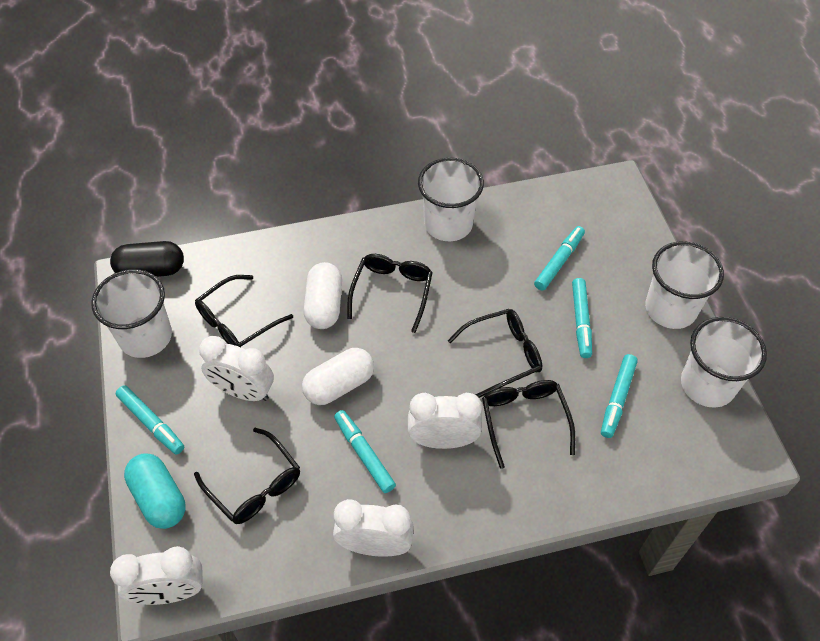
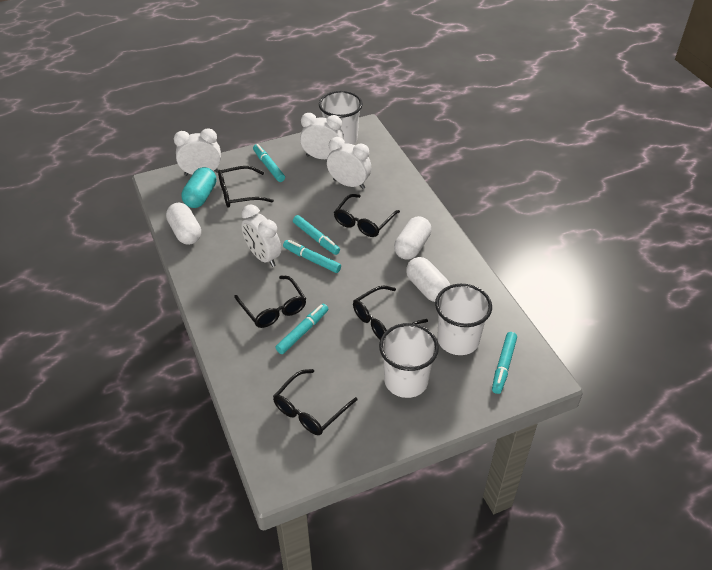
black capsule: [110,241,184,277] = 1 -> none = 0
white capsule: [302,348,374,405] [304,262,342,329] = 2 -> [166,203,201,245] [394,216,432,260] [406,257,450,302] = 3
white cup: [91,269,172,358] [418,158,484,241] [645,241,724,329] [681,317,767,408] = 4 -> [319,91,363,144] [379,323,439,398] [435,284,492,355] = 3

